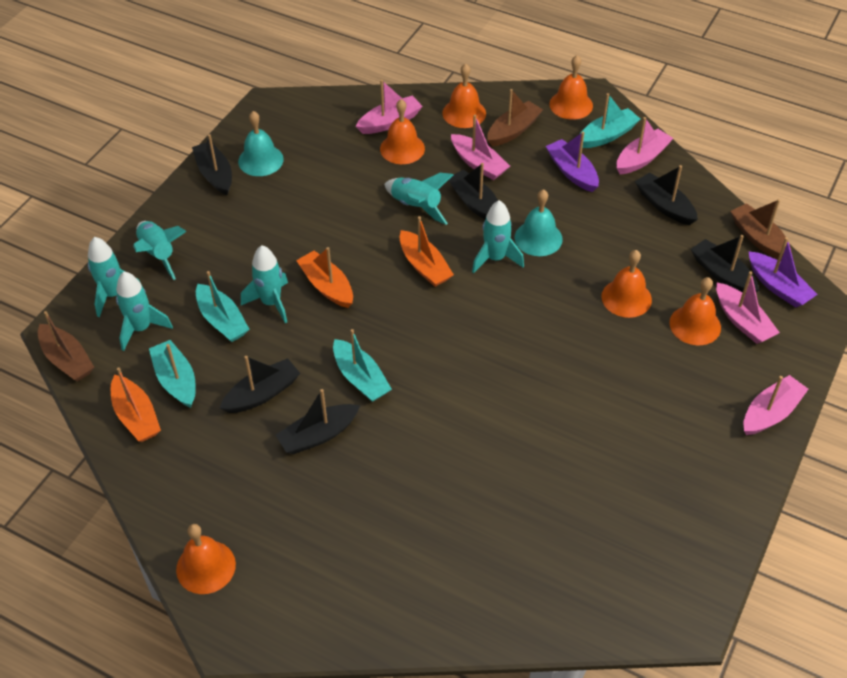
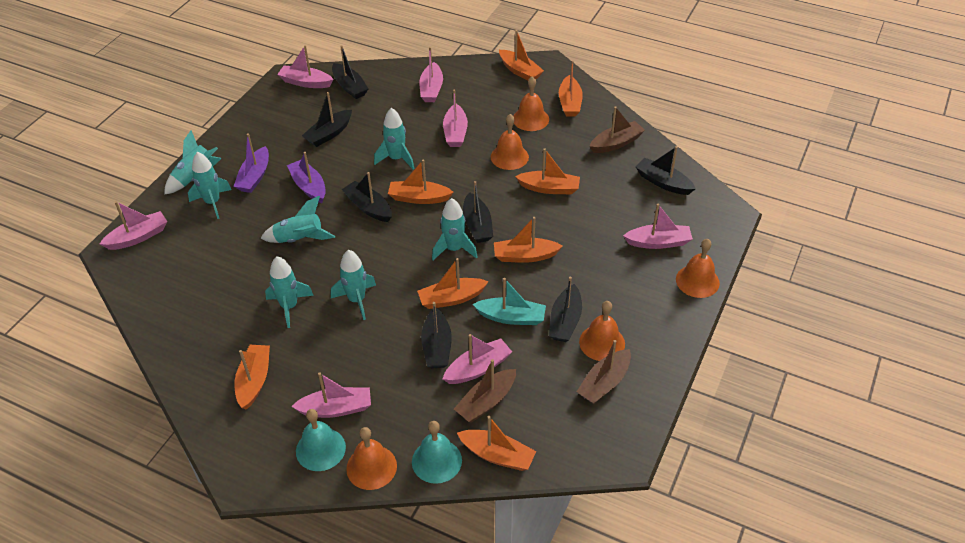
black boat: [192,134,232,195] [220,356,300,413] [276,389,360,454] [449,163,498,220] [635,165,698,225] [691,235,759,293] = 6 -> [302,92,352,147] [332,45,369,99] [342,172,392,222] [421,302,452,368] [463,181,493,243] [549,276,582,342] [636,146,696,195] = 7
orange bell: [176,524,236,594] [380,99,425,164] [442,63,486,128] [549,55,593,120] [601,250,652,318] [669,277,721,345] = 6 -> [346,427,397,490] [491,114,529,170] [513,76,549,131] [579,301,625,361] [676,239,720,298] = 5
orange boat: [111,367,161,442] [296,247,353,308] [399,216,454,287] = 3 -> [235,345,270,410] [388,159,453,204] [417,258,489,309] [457,416,536,471] [494,217,563,263] [499,30,544,80] [515,148,580,194] [559,60,583,116] = 8
pink boat: [356,80,423,134] [451,115,510,180] [617,117,673,174] [716,271,780,344] [744,375,808,435] = 5 -> [99,201,167,250] [277,45,334,88] [291,372,371,418] [419,47,443,102] [443,89,468,147] [443,334,512,384] [623,204,693,249] = 7
turquoise boat: [149,340,196,408] [196,271,250,342] [333,329,392,402] [580,93,640,148] = 4 -> [473,278,546,325] = 1
turquoise rocket: [88,237,143,317] [116,272,173,351] [133,221,187,280] [241,245,288,323] [384,173,453,225] [472,200,524,273] = 6 -> [164,130,222,195] [188,152,231,219] [260,196,335,243] [265,256,314,328] [331,250,376,320] [374,108,414,170] [432,198,478,260] = 7

